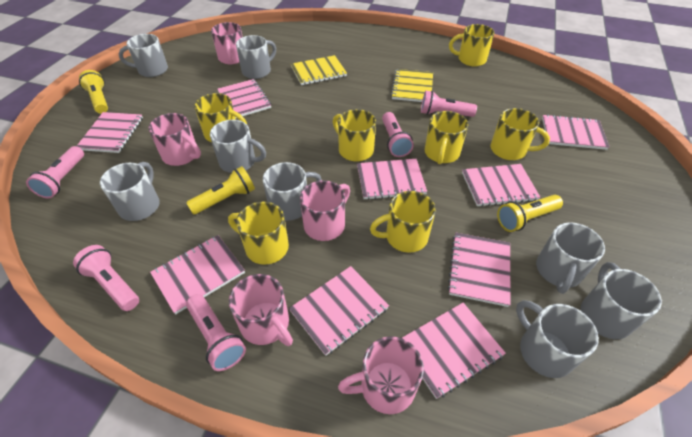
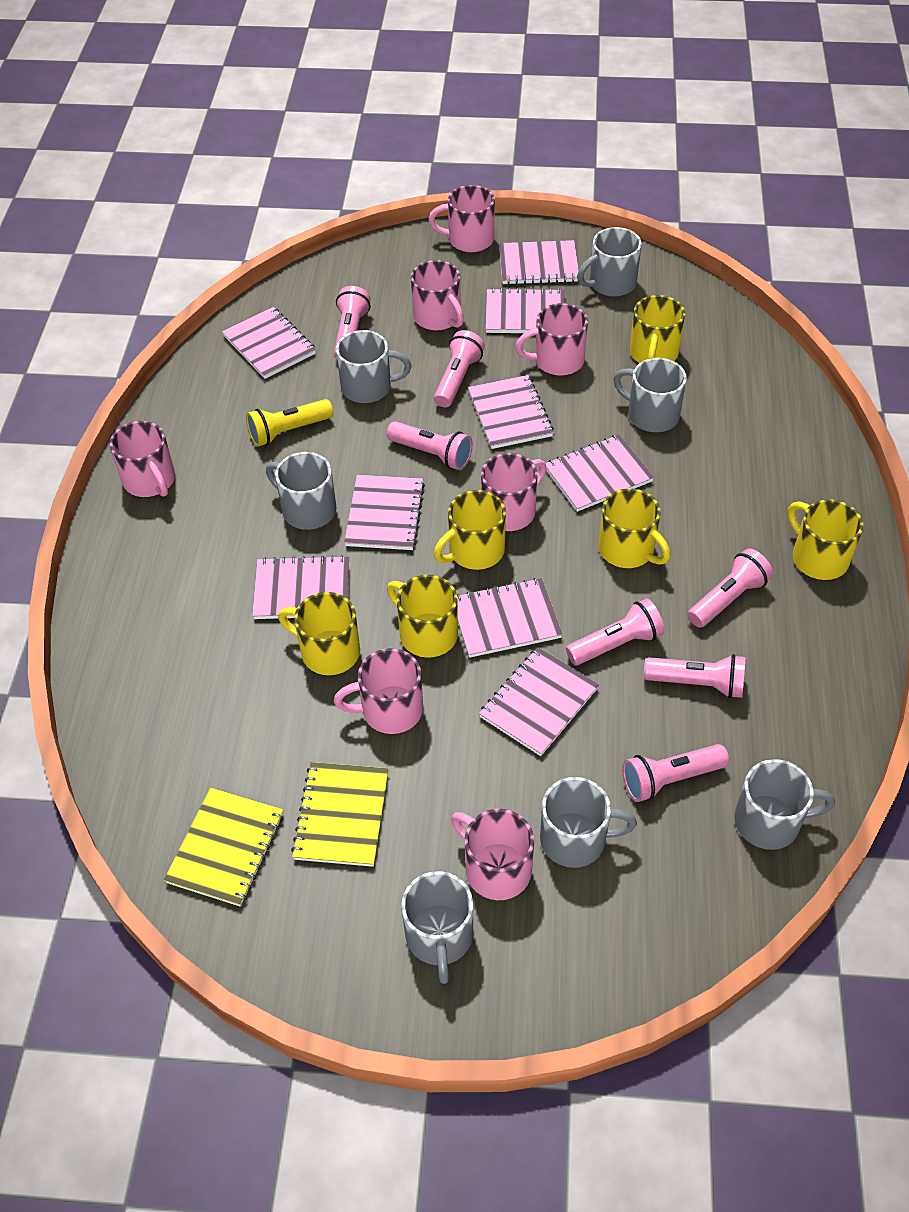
grey mug: [100,162,160,221] [118,34,168,77] [210,120,266,173] [236,35,276,79] [263,162,322,221] [516,300,599,378] [536,222,605,294] [580,262,662,339] = 8 -> [266,452,336,530] [336,330,412,403] [401,871,473,984] [540,777,637,868] [577,227,642,297] [613,358,687,432] [734,759,835,850] = 7
pink flashlight: [26,146,84,198] [73,245,139,311] [186,294,246,371] [382,112,414,157] [421,91,477,117] = 5 -> [334,286,371,359] [387,421,473,470] [434,330,485,407] [566,599,665,665] [622,744,729,802] [644,654,745,698] [688,549,773,628] = 7
pink mug: [148,113,201,166] [211,22,243,64] [229,274,293,346] [300,180,350,241] [338,336,424,414] = 5 -> [110,421,175,497] [334,648,423,734] [411,260,464,331] [429,185,495,252] [451,809,534,900] [481,453,547,531] [515,303,588,376] = 7
yellow flashlight: [79,70,108,114] [186,166,255,215] [497,195,563,232] = 3 -> [246,399,333,447] = 1
yellow mug: [194,93,247,142] [228,201,289,265] [333,109,376,161] [370,191,436,253] [425,111,468,164] [449,24,494,66] [491,108,550,160] = 7 -> [278,592,360,675] [387,575,458,658] [434,490,506,570] [598,488,671,568] [630,295,685,363] [788,499,863,580] = 6

